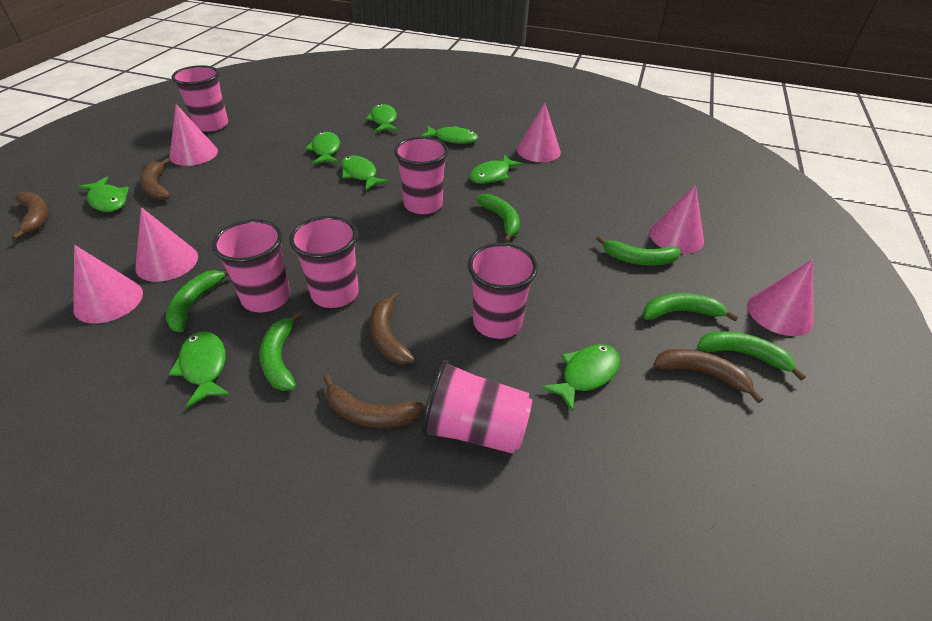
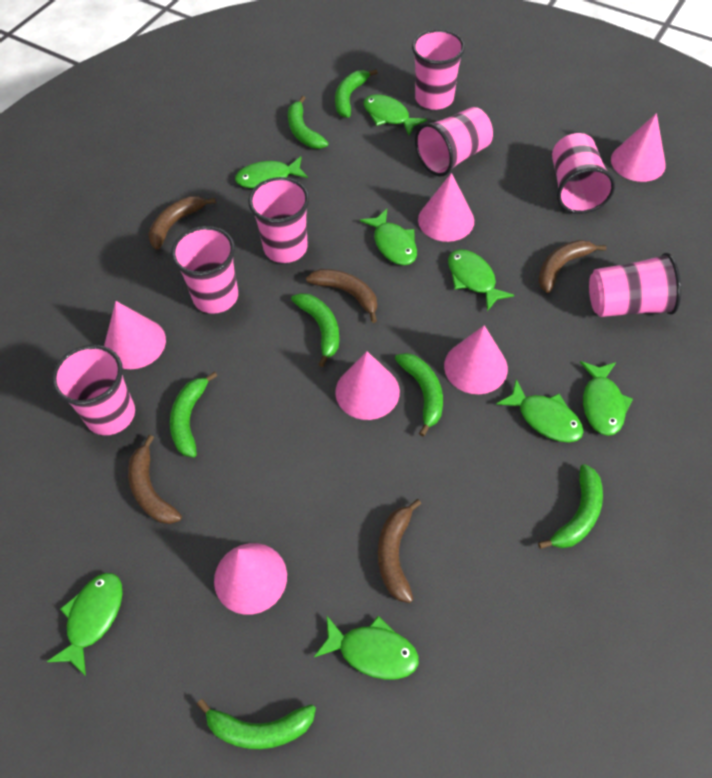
green banana: [166,270,229,333] [259,311,302,391] [476,194,520,242] [596,236,681,266] [643,293,739,321] [697,331,806,381] = 6 -> [170,372,217,457] [197,699,316,749] [288,96,328,149] [291,293,339,367] [335,69,378,118] [395,353,443,436] [538,464,603,549] = 7
pink cup: [171,65,228,132] [212,219,290,312] [289,216,359,308] [394,137,448,214] [421,360,532,454] [468,243,538,339] = 6 -> [52,345,135,435] [171,226,238,314] [248,177,309,263] [412,29,465,110] [415,107,493,177] [552,133,615,214] [589,253,681,317] = 7

